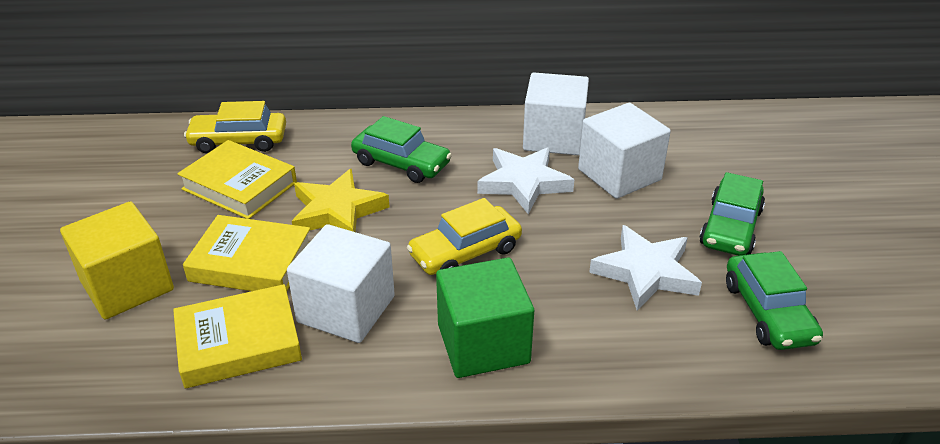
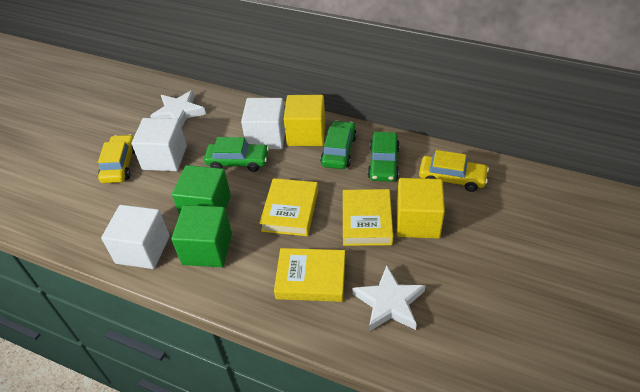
green cube: [436,258,534,378] = 1 -> [172,165,231,215] [172,205,232,267] = 2
yellow cube: [60,201,174,320] = 1 -> [284,95,325,146] [397,178,445,239] = 2
yellow star: [292,169,389,232] = 1 -> none = 0

